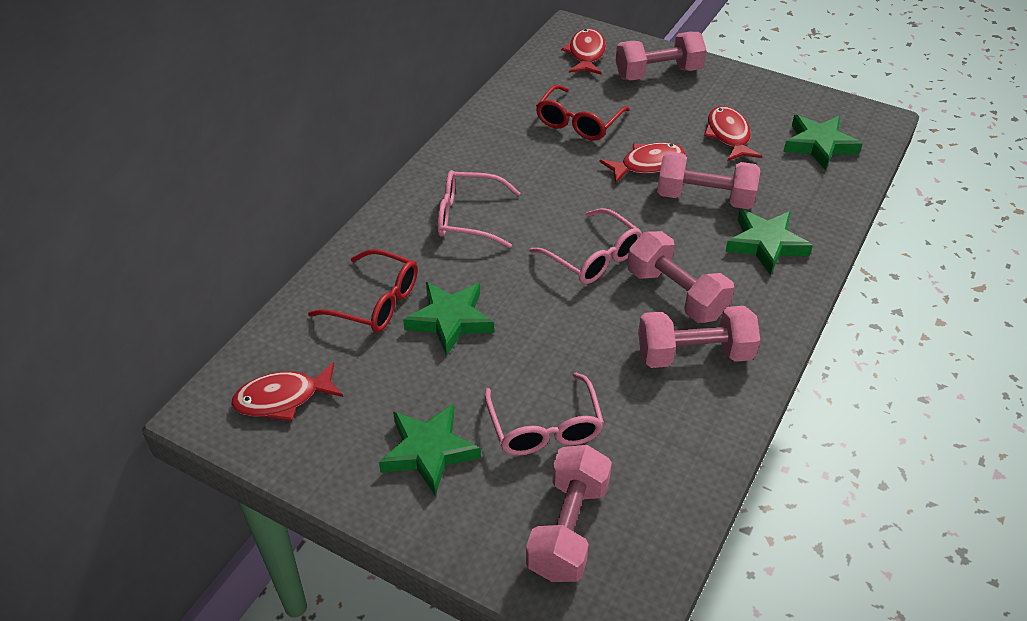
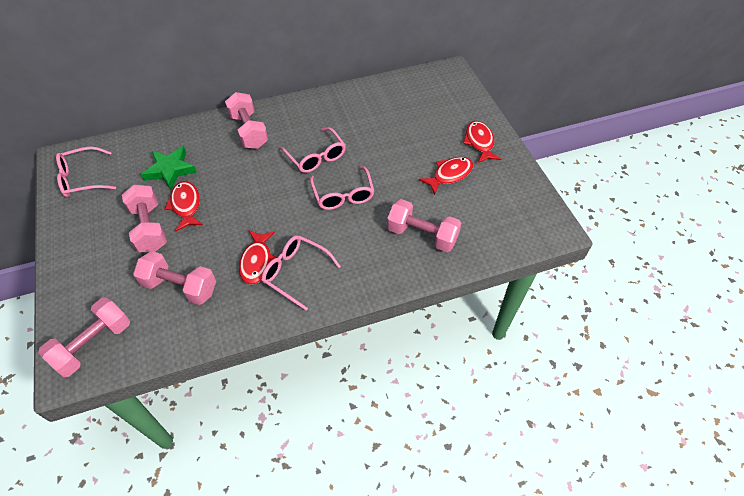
green star: [379,404,481,496] [403,282,494,356] [725,209,813,275] [783,115,863,170] = 4 -> [141,146,197,190] = 1
pink glasses: [437,170,521,248] [485,373,604,455] [529,208,642,284] = 3 -> [56,146,116,197] [261,235,341,310] [280,127,346,173] [310,166,374,210] = 4
red glasses: [308,249,418,332] [536,84,630,141] = 2 -> none = 0

